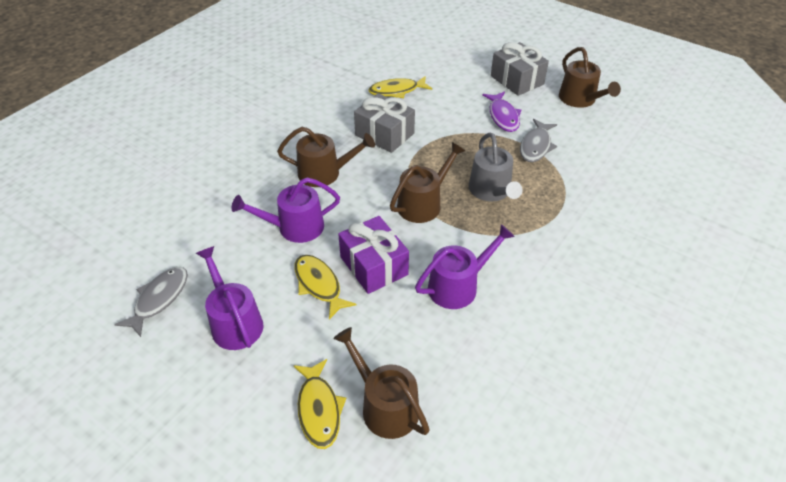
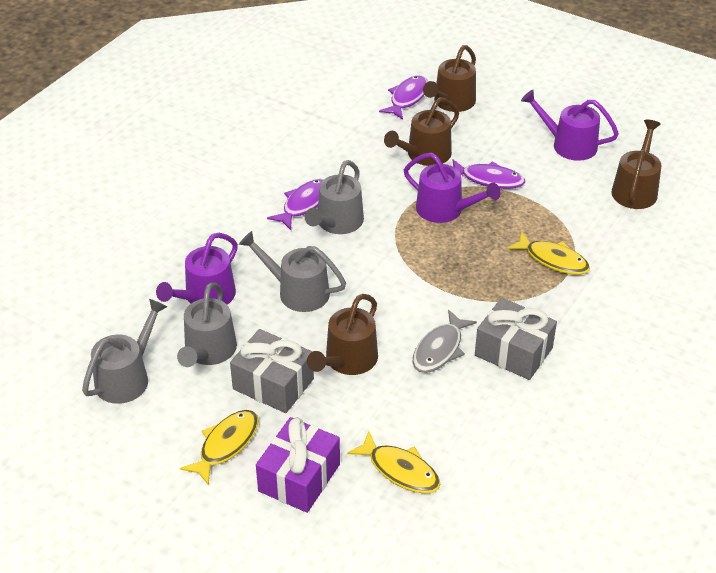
grey fish: [114,267,188,337] [520,119,557,162] = 2 -> [412,310,477,373] = 1
grey watering can: [469,132,523,202] = 1 -> [82,299,167,404] [177,282,237,367] [239,231,346,312] [305,160,364,234] = 4
purple fish: [482,92,521,132] = 1 -> [267,179,324,230] [379,75,428,120] [453,159,525,189] = 3

